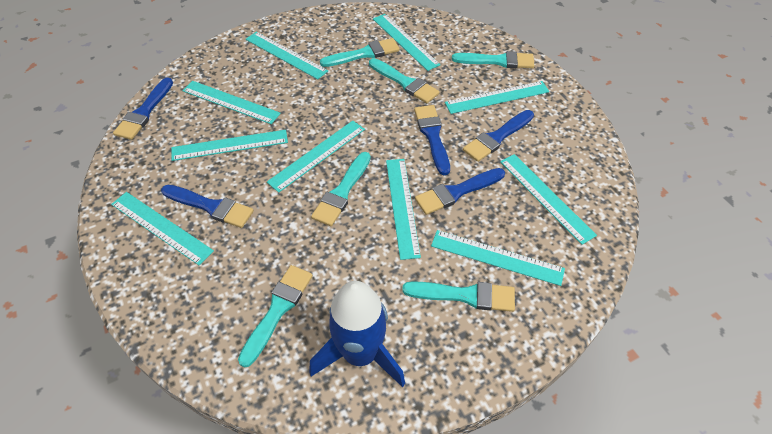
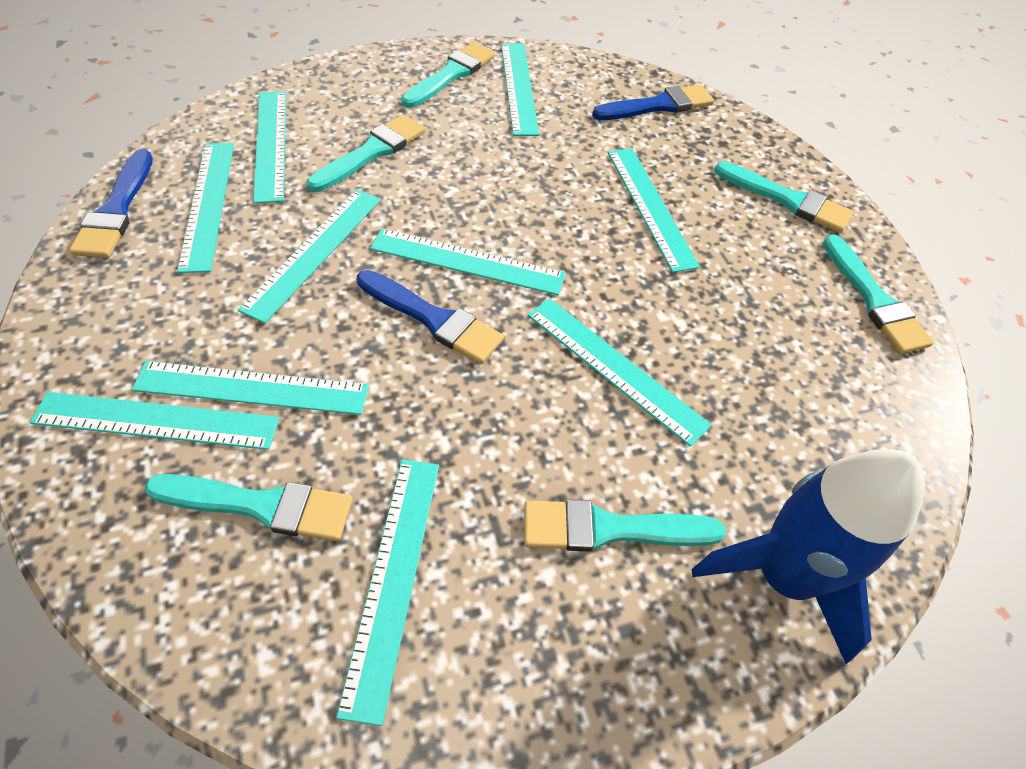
blue brush: [113,77,173,140] [161,185,254,228] [414,105,450,175] [415,168,505,215] [463,110,534,162] = 5 -> [69,149,153,258] [357,270,504,364] [592,84,714,120] = 3

